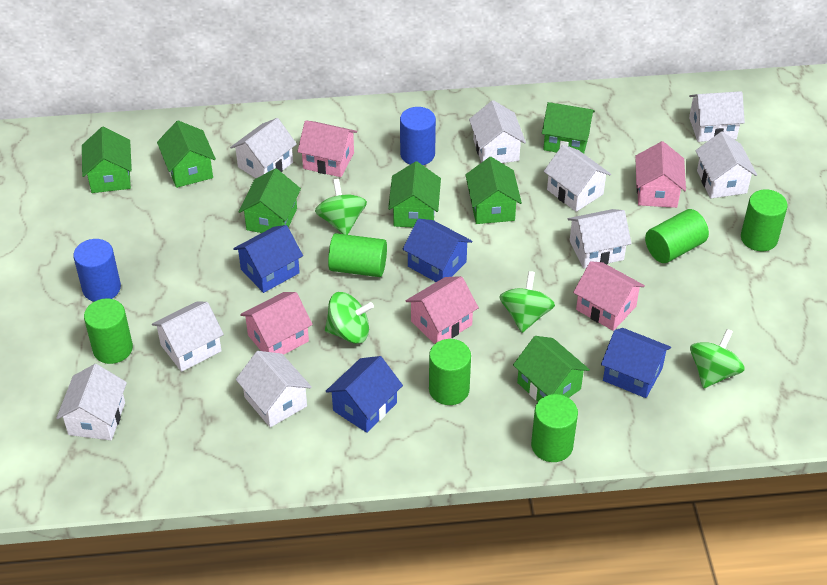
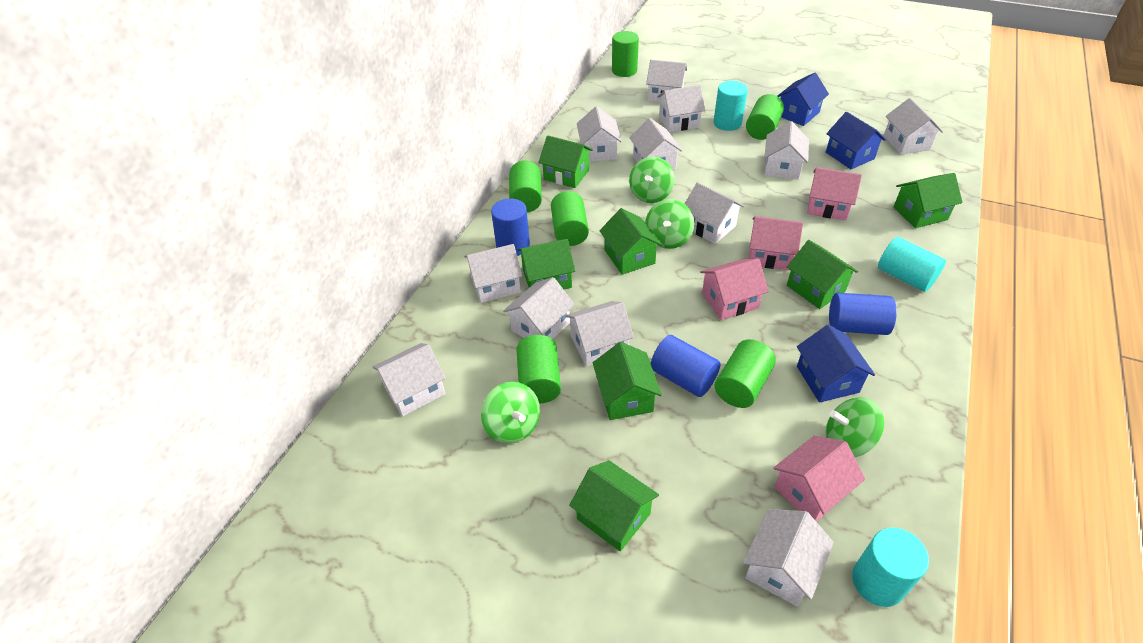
blue cylinder: [73,239,121,302] [400,107,436,165] = 2 -> [491,198,530,256] [651,335,720,397] [829,293,897,335] = 3
blue house: [233,225,303,293] [326,356,403,433] [403,218,472,282] [601,328,671,398] = 4 -> [778,73,829,126] [797,324,875,403] [826,112,886,169] = 3
pink house: [240,292,313,355] [297,120,357,177] [406,276,479,344] [573,261,645,331] [635,141,686,208] = 5 -> [700,259,769,320] [749,216,803,271] [774,436,865,521] [807,167,862,221] = 4
turquoise cylinder: none = 0 -> [713,81,748,131] [852,528,929,607] [878,237,946,292] = 3
white house: [56,364,127,440] [152,301,224,372] [230,118,297,178] [236,351,312,427] [469,100,526,163] [544,145,611,212] [568,209,632,268] [689,91,745,142] [695,132,757,198] = 9 -> [373,343,446,416] [464,244,522,303] [503,277,575,339] [566,301,634,367] [577,106,622,162] [629,118,682,170] [646,60,687,102] [657,85,705,132] [684,182,744,244] [743,509,834,607] [764,121,809,180] [884,98,943,154] = 12

